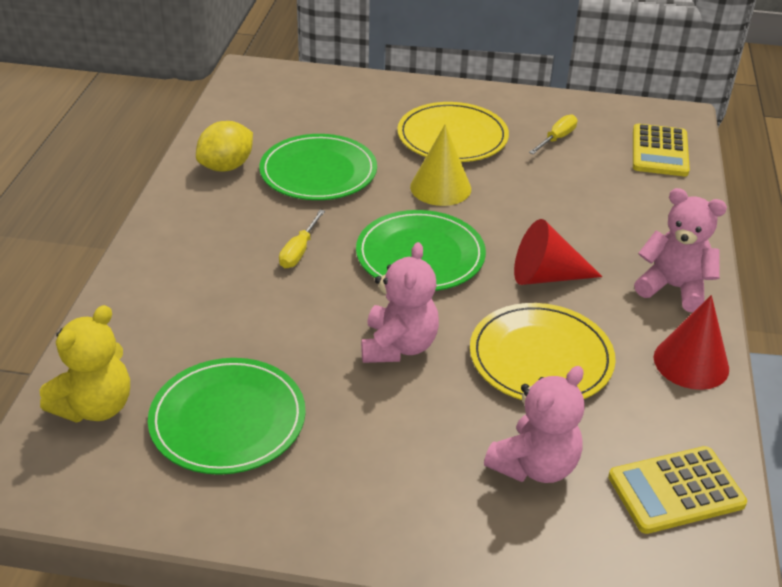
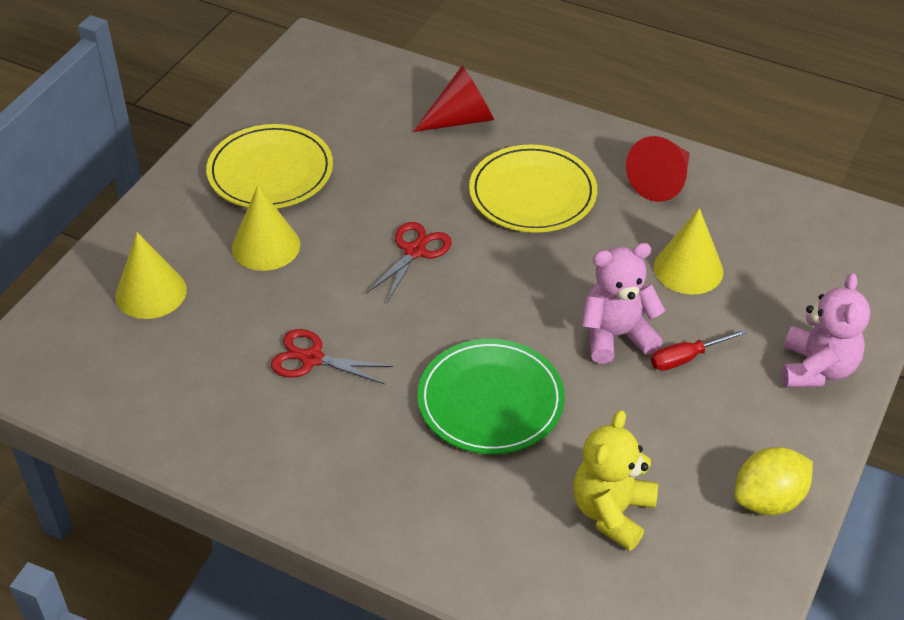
green plate: [148,358,306,475] [259,134,377,200] [356,210,486,291] = 3 -> [417,339,565,454] = 1
pink teddy bear: [361,242,439,363] [484,366,585,483] [634,188,727,312] = 3 -> [582,243,665,364] [782,273,870,388] = 2
red scissors: none = 0 -> [271,329,393,384] [366,222,452,302] = 2
red screwdriver: none = 0 -> [651,329,747,371] = 1
yellow calculator: [608,446,747,534] [633,124,690,176] = 2 -> none = 0
yellow cone: [410,124,471,206] = 1 -> [115,232,187,319] [232,185,300,271] [654,208,724,295] = 3
yellow screwdriver: [279,210,325,268] [529,114,577,154] = 2 -> none = 0

